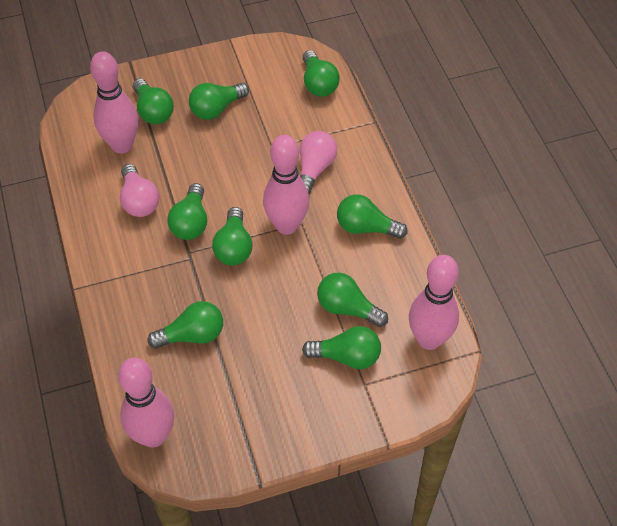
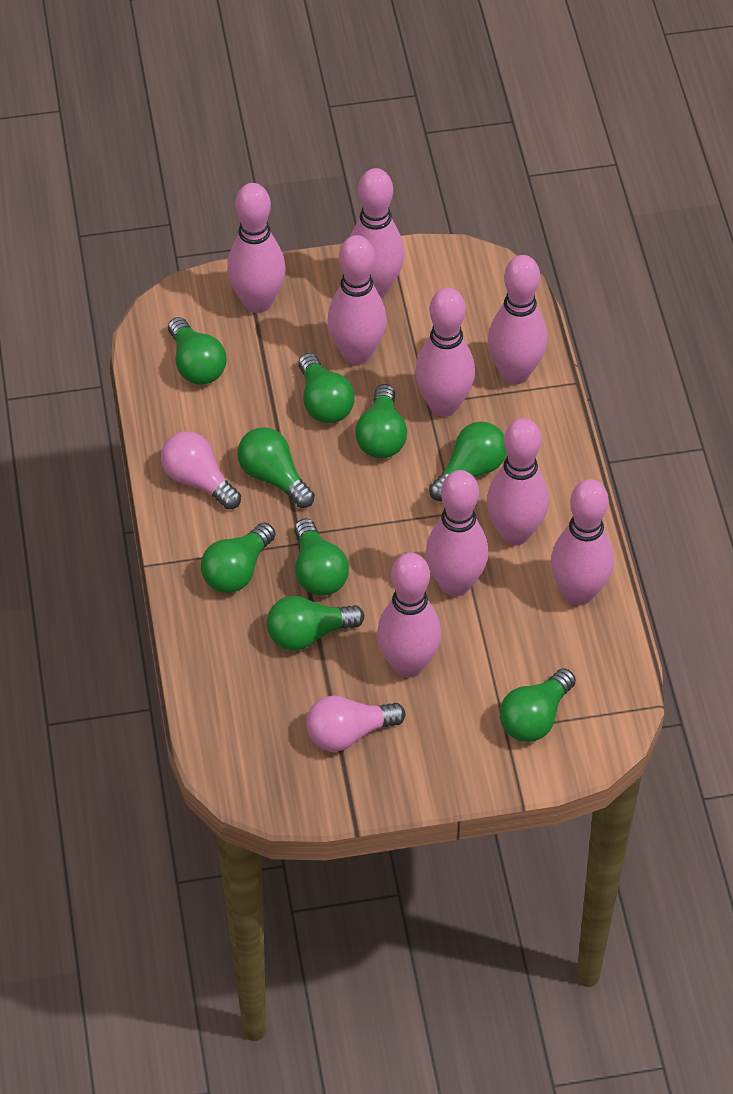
pink bowling pin: [90,52,138,153] [118,358,174,448] [263,135,309,235] [409,255,459,350] = 4 -> [227,183,286,313] [327,235,387,365] [350,168,405,298] [377,553,441,678] [415,287,475,417] [426,470,489,596] [487,418,549,545] [488,255,547,384] [551,479,614,605] = 9

